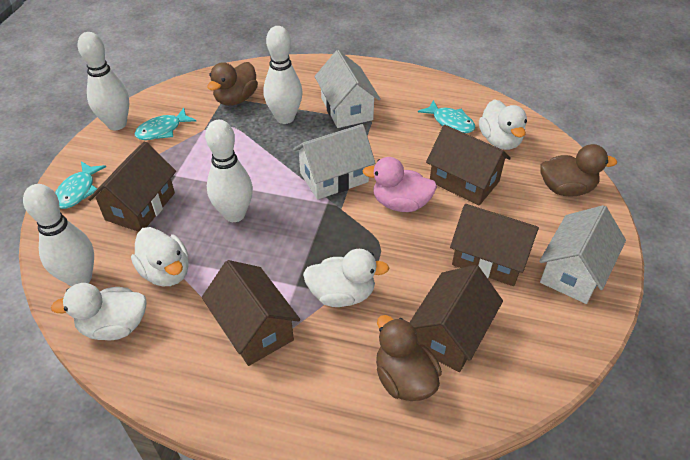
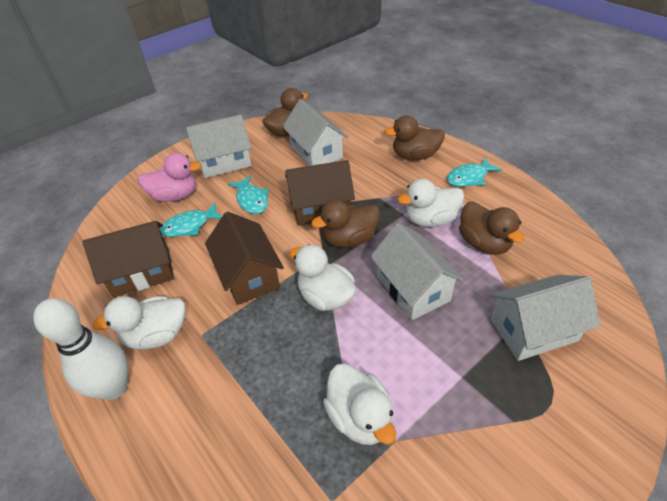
brown duck: [207,62,258,106] [376,315,442,401] [540,144,617,197] = 3 -> [262,88,308,137] [311,200,380,248] [384,115,445,160] [459,202,525,255] = 4
brown house: [88,142,176,232] [202,260,300,366] [409,265,503,372] [426,125,511,205] [450,204,539,286] = 5 -> [82,221,174,297] [205,212,284,305] [285,160,355,226] = 3
white bowling pin: [23,184,94,286] [78,32,129,130] [205,120,253,222] [264,26,302,124] = 4 -> [33,298,128,400] = 1
white house: [293,124,375,200] [315,50,381,128] [539,205,626,304] = 3 -> [186,115,252,178] [283,99,348,166] [370,223,464,320] [490,275,601,361] = 4

